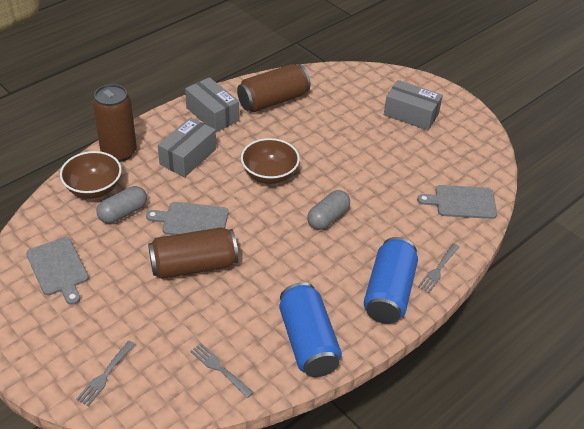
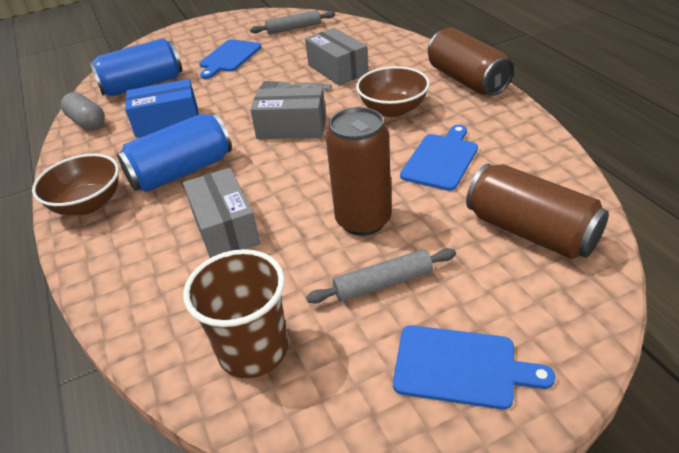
blue box: none = 0 -> [125,79,199,138] = 1
blue cutting board: none = 0 -> [199,39,262,79] [393,325,555,410] [400,125,478,191] = 3
brown cup: none = 0 -> [183,249,288,378] = 1
grey capsule: [96,186,147,224] [307,190,350,230] = 2 -> [61,92,105,130] = 1
grey cutting board: [26,237,89,305] [146,202,229,235] [417,185,497,219] = 3 -> none = 0
grey fork: [76,341,135,406] [190,343,254,398] [418,243,459,293] = 3 -> [259,81,332,90] = 1
grey rolling pin: none = 0 -> [250,10,335,34] [306,248,456,304] = 2

